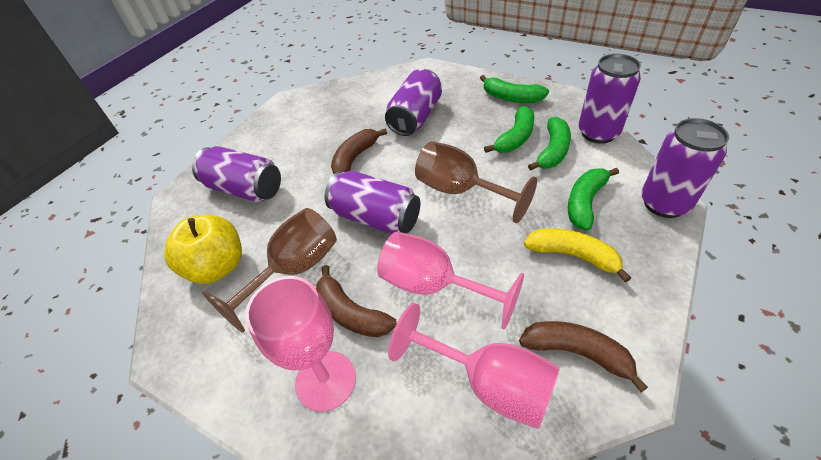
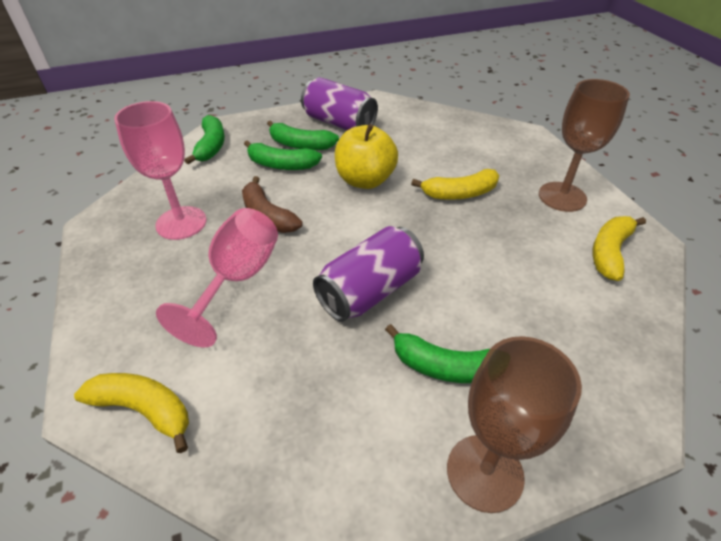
brown banana: [316,265,397,337] [331,128,387,174] [519,321,648,392] = 3 -> [242,176,303,233] = 1
pink goblet: [245,276,356,412] [377,232,524,330] [388,303,560,429] = 3 -> [114,101,206,240] [156,208,278,347] = 2
purple can: [192,146,281,202] [325,171,420,234] [385,69,442,136] [578,54,641,144] [641,118,729,218] = 5 -> [301,77,378,130] [313,226,424,322] = 2
yellow banana: [524,228,631,282] = 1 -> [74,373,189,453] [411,169,499,200] [592,216,646,281] = 3

